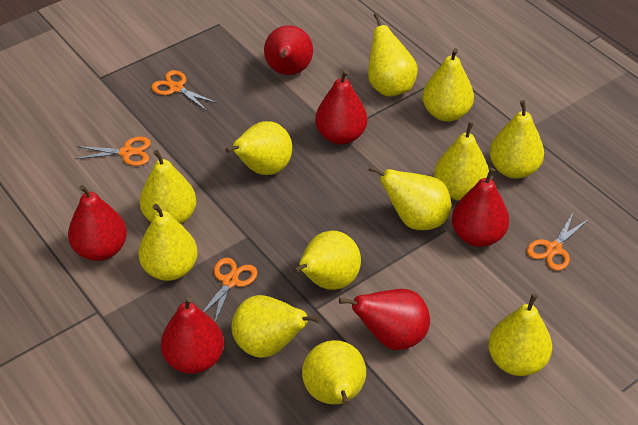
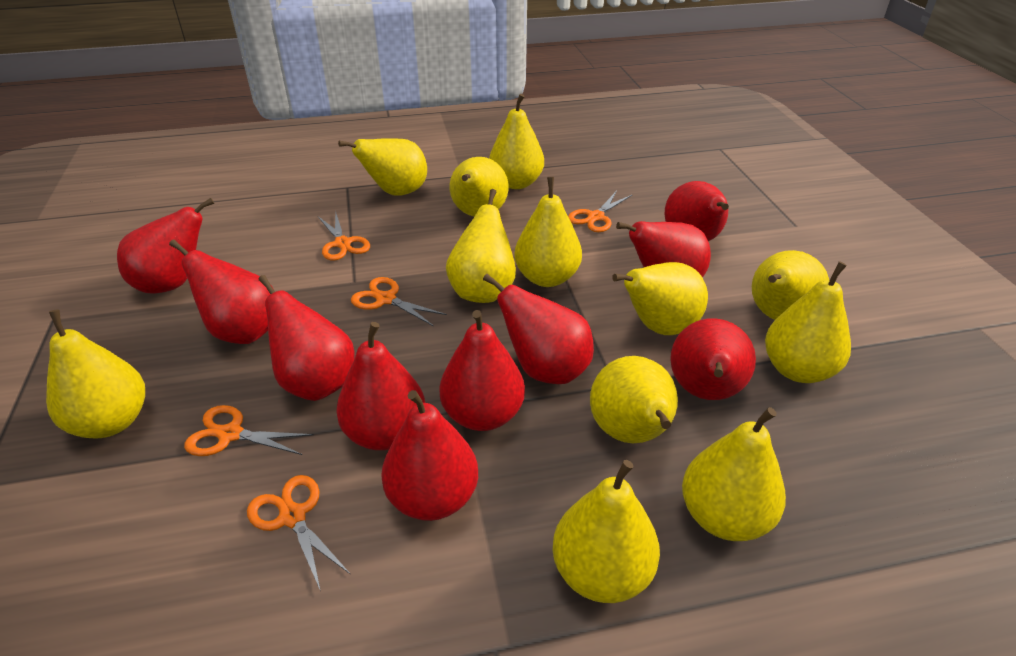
orange scissors: [75,137,151,166] [151,70,217,111] [203,258,257,322] [527,211,589,271] = 4 -> [184,405,314,456] [247,475,351,591] [318,212,370,261] [351,277,447,326] [568,191,633,232] = 5
red pear: [68,185,127,261] [161,296,224,374] [264,25,313,75] [315,70,367,145] [339,289,430,350] [452,168,509,247] = 6 -> [117,198,214,293] [169,239,274,344] [258,275,355,401] [336,322,425,450] [381,390,478,521] [439,310,525,431] [483,274,594,384] [616,221,711,277] [664,181,729,241] [670,318,756,400] = 10

